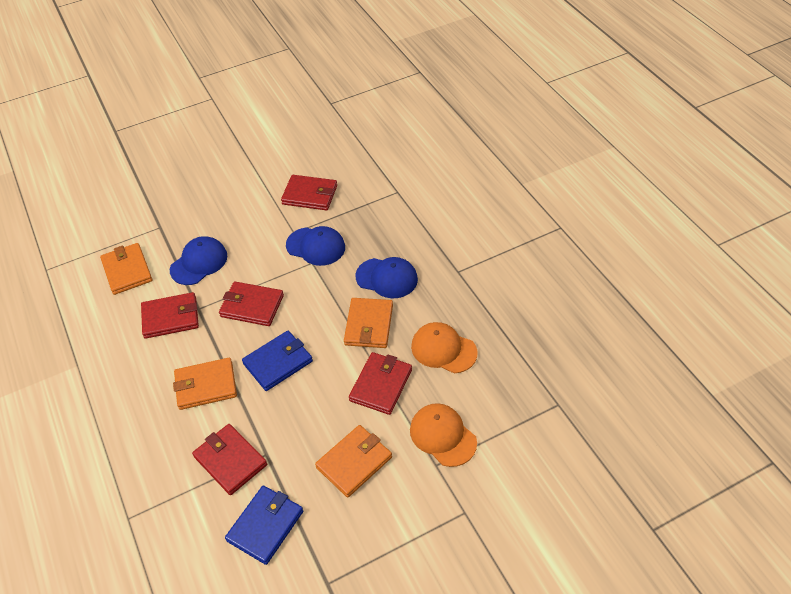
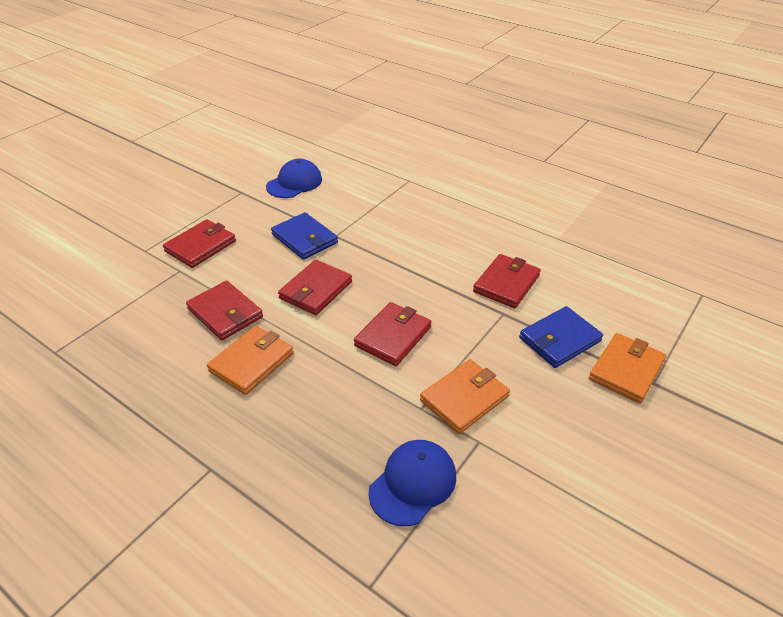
blue cap: [170,236,227,285] [286,226,345,266] [355,257,418,298] = 3 -> [266,159,322,198] [368,440,456,526] = 2
orange cap: [410,403,477,467] [411,322,477,373] = 2 -> none = 0
orange wallet: [100,243,152,295] [173,358,237,410] [315,425,392,497] [344,298,393,348] = 4 -> [207,326,294,395] [420,359,510,434] [589,333,666,403] = 3

